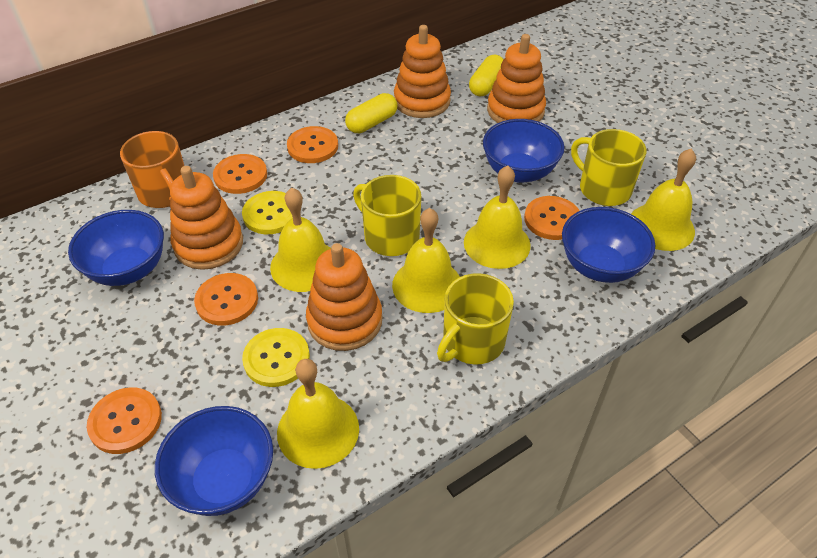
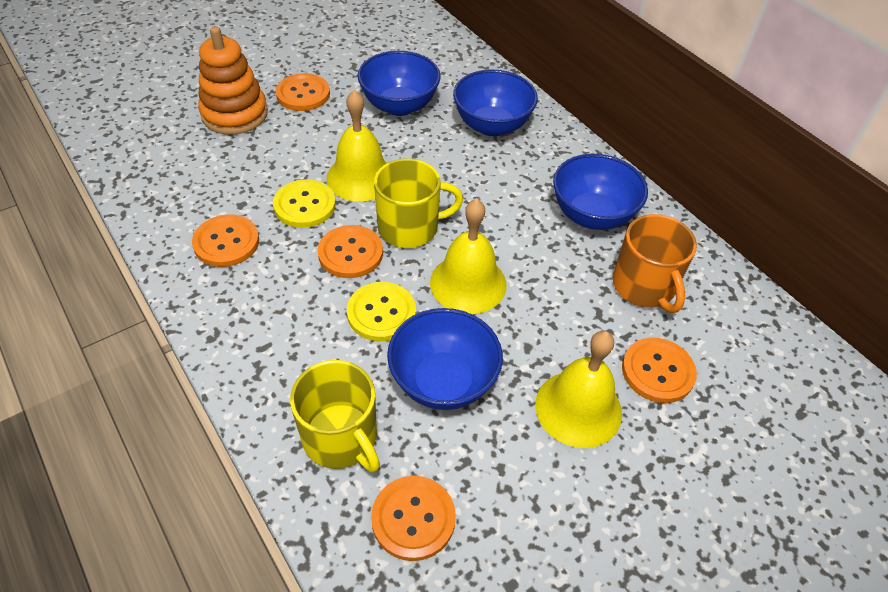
orange stacking toy: [170,166,243,270] [306,243,382,351] [394,25,451,118] [487,34,546,123] = 4 -> [198,26,268,135] = 1
yellow bell: [270,188,331,292] [277,359,359,469] [392,208,460,313] [464,165,531,269] [631,148,696,251] = 5 -> [326,90,387,202] [430,199,507,314] [535,331,622,448] = 3
yellow capsule: [345,93,397,133] [469,55,504,97] = 2 -> none = 0
yellow mug: [353,175,421,256] [437,273,514,365] [571,129,646,206] = 3 -> [290,360,380,472] [374,159,463,248] = 2

